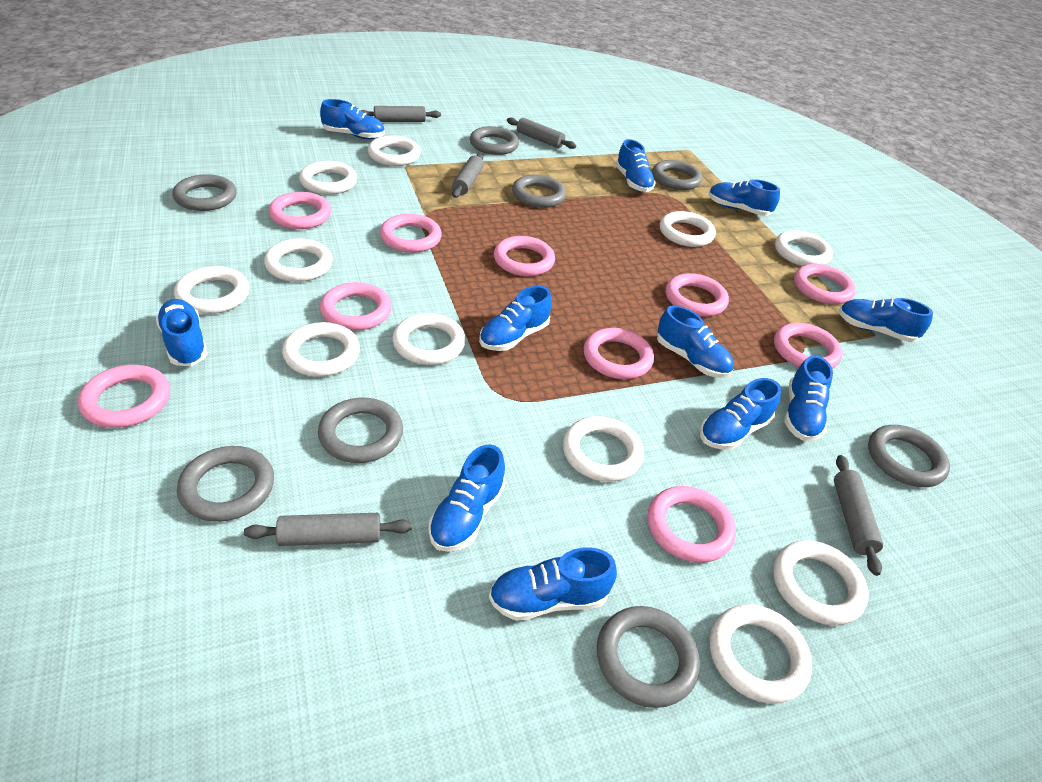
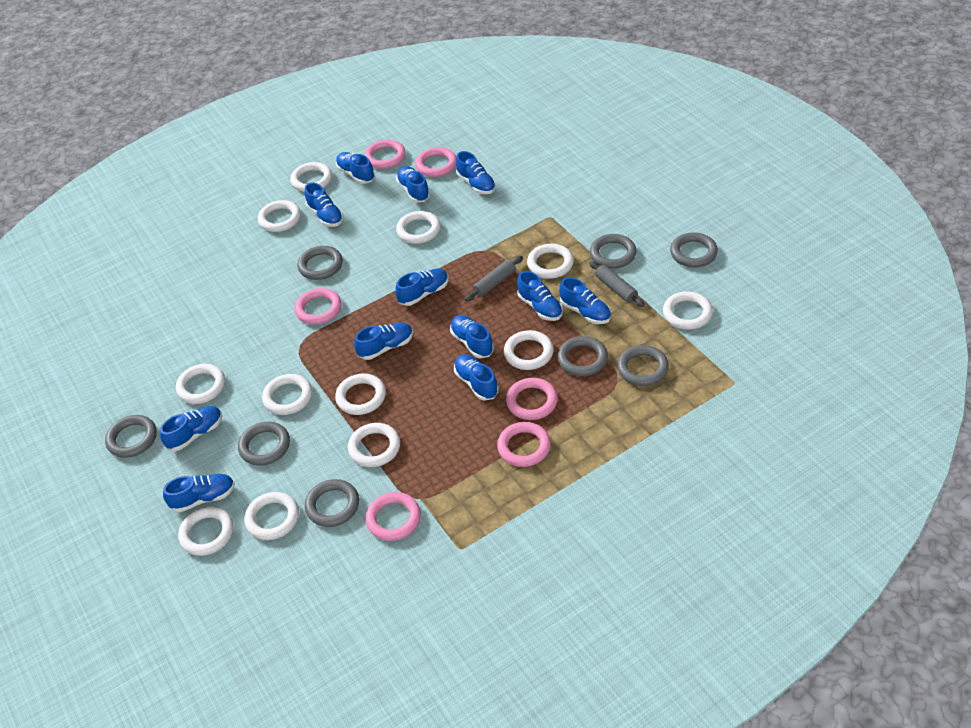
blue shoe: [156,299,207,366] [320,99,385,139] [428,444,505,552] [479,286,552,351] [489,547,617,621] [616,139,656,192] [657,306,734,378] [700,378,781,450] [709,179,780,216] [784,355,833,441] [839,298,933,342] = 11 -> [160,406,222,451] [163,474,235,512] [305,183,343,227] [336,152,375,184] [354,323,413,360] [395,269,449,306] [396,166,430,202] [450,315,494,358] [454,355,499,401] [456,151,496,194] [517,271,563,321] [559,277,611,324] = 12
grey rolling pin: [244,513,412,546] [361,106,441,122] [452,154,484,198] [507,117,576,149] [834,455,883,576] = 5 -> [465,256,523,301] [589,261,645,307] = 2
pink ring: [78,365,170,428] [269,192,331,229] [320,282,392,331] [380,214,442,253] [494,236,555,276] [584,328,654,379] [647,486,736,563] [666,273,729,317] [774,323,843,369] [794,264,856,305] = 10 -> [295,288,342,325] [364,140,406,169] [365,492,421,541] [415,147,456,177] [497,422,551,467] [506,378,558,420] = 6
white ring: [174,266,249,314] [264,239,333,282] [282,322,360,377] [299,161,357,195] [368,136,421,166] [393,313,466,365] [563,416,644,482] [660,211,716,247] [710,604,812,704] [773,540,869,626] [775,230,833,266] = 11 -> [176,364,225,404] [178,507,233,556] [244,492,299,540] [258,200,301,232] [262,374,312,415] [290,162,332,192] [335,374,386,415] [348,423,400,467] [396,211,441,244] [504,330,554,370] [527,244,574,279] [663,292,713,330] = 12

